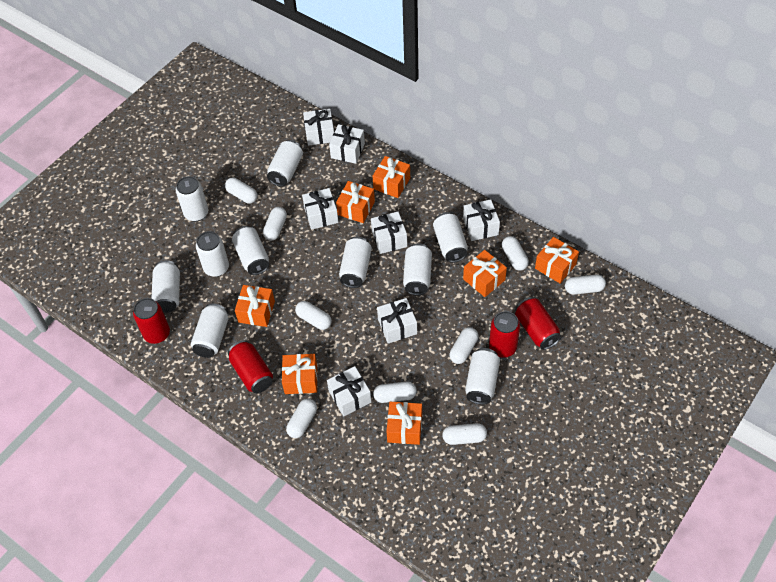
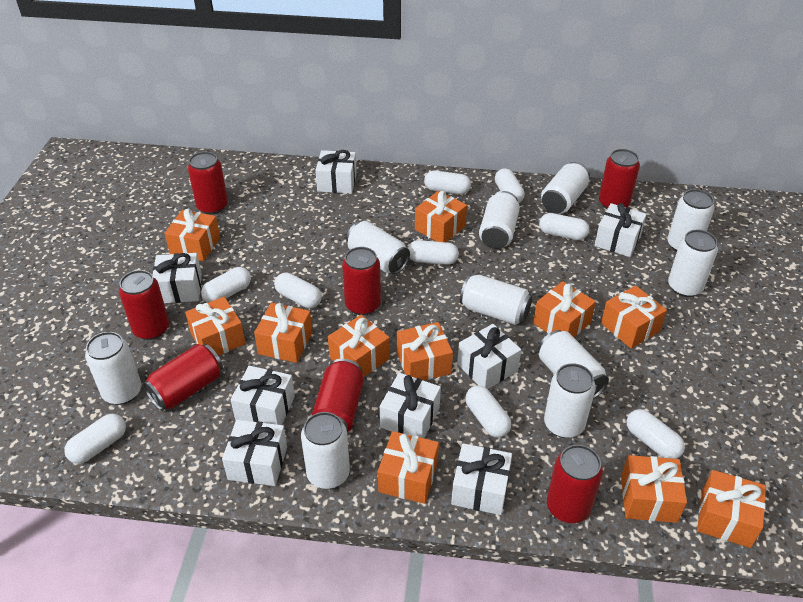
orange gift: [235,285,275,327] [282,354,318,394] [336,181,375,223] [372,156,410,198] [386,402,422,445] [463,250,507,297] [535,237,579,283] = 7 -> [164,209,220,261] [185,297,246,356] [254,303,313,363] [328,315,390,377] [378,431,439,504] [397,322,453,381] [415,191,467,242] [533,281,596,337] [601,285,667,349] [621,455,687,523] [697,470,766,548] = 11
red can: [133,298,170,344] [228,340,273,393] [489,311,520,358] [515,297,561,350] = 4 -> [119,270,169,340] [143,344,223,411] [188,152,228,214] [312,359,364,432] [342,247,381,315] [547,445,603,523] [599,149,640,209] = 7
white gift: [302,188,339,230] [303,109,334,146] [327,366,371,416] [329,124,365,164] [371,212,407,254] [377,298,417,344] [463,199,500,241] = 7 -> [152,253,202,303] [222,420,287,486] [231,366,295,425] [315,150,357,194] [380,373,441,438] [451,443,512,515] [457,324,521,389] [594,203,647,257] = 8

